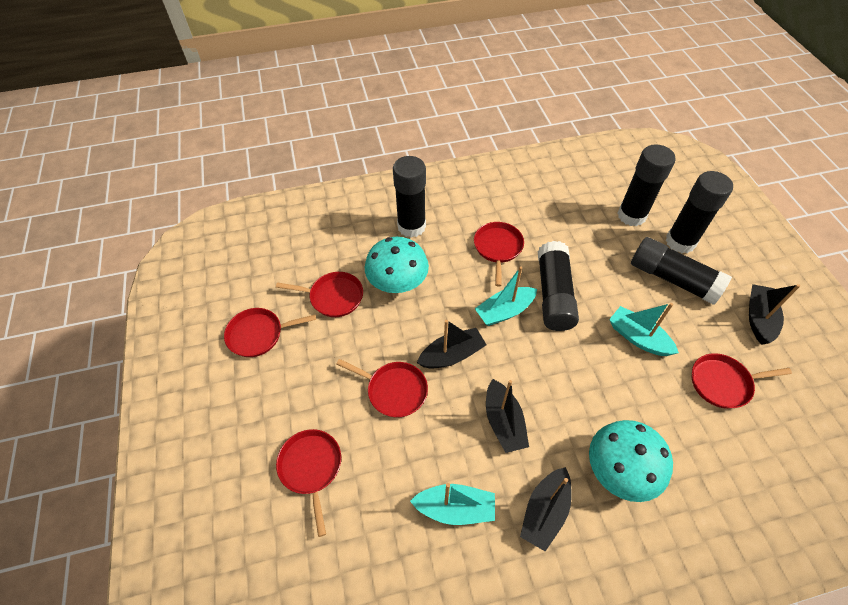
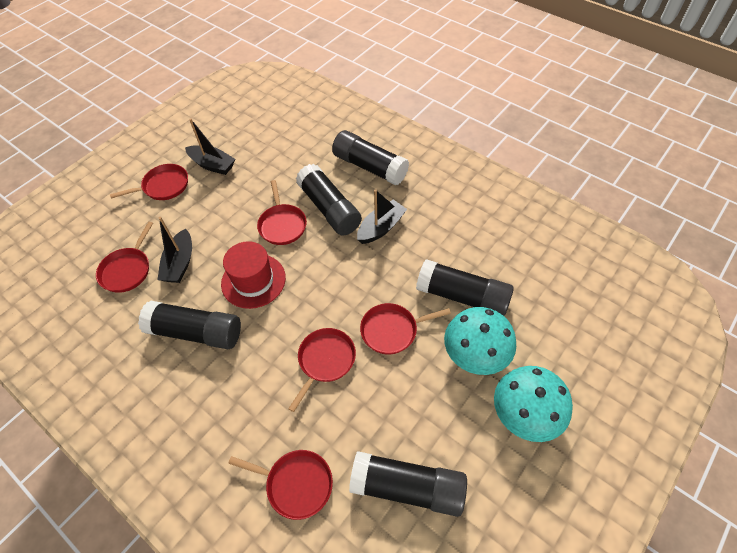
black boat: [417,320,486,368] [486,379,529,453] [520,467,572,552] [749,284,800,345] = 4 -> [157,217,192,283] [185,119,235,175] [357,189,407,244] = 3
red hat: none = 0 -> [221,241,286,309] = 1
turquoise boat: [410,483,495,525] [475,266,537,326] [609,303,679,356] = 3 -> none = 0

